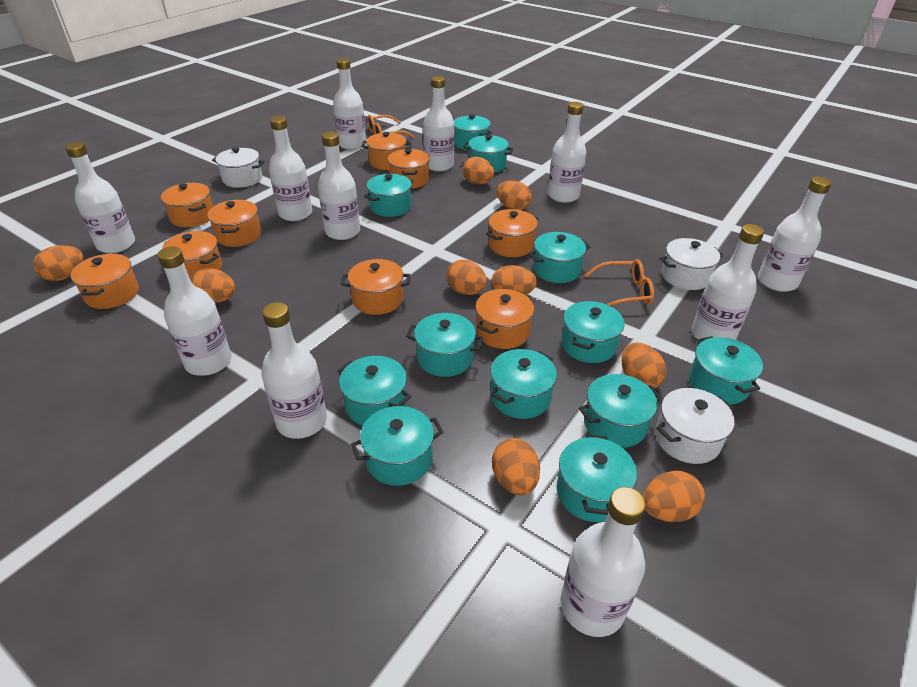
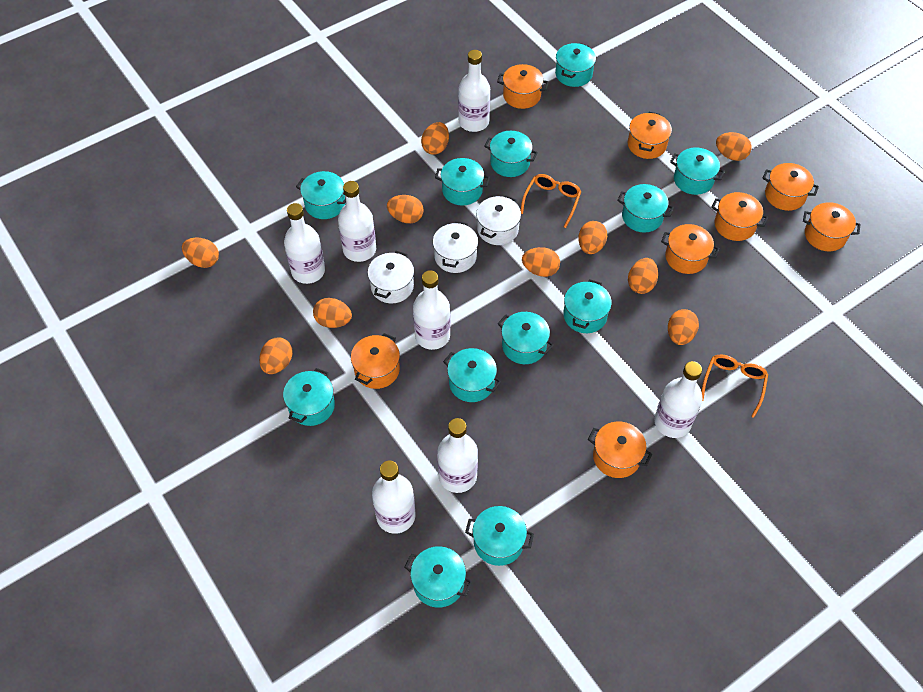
orange egg: [33,245,84,281] [191,268,236,303] [446,260,487,295] [463,157,494,184] [491,265,537,295] [492,438,540,495] [497,181,532,210] [622,342,666,389] [643,471,705,522] = 9 -> [182,238,219,268] [259,338,293,374] [313,298,352,328] [387,195,424,224] [421,122,449,155] [522,247,560,277] [578,221,607,254] [628,258,658,294] [668,309,699,345] [716,132,752,161] = 10
orange pot: [71,254,139,309] [161,183,213,227] [162,231,222,280] [207,200,261,247] [341,259,410,315] [361,132,412,170] [388,149,430,189] [475,289,534,349] [486,209,539,257] = 9 -> [351,333,400,389] [497,64,549,109] [588,422,652,478] [628,112,672,159] [661,224,719,274] [711,192,768,241] [763,163,819,211] [803,202,861,251] = 8
white bottle: [65,142,135,253] [157,246,232,376] [261,302,327,439] [269,116,312,221] [318,132,360,240] [333,58,366,150] [423,76,454,172] [548,102,586,203] [560,487,646,637] [692,224,764,340] [758,177,832,292] = 11 -> [284,203,325,284] [338,181,376,262] [372,460,415,534] [413,270,450,350] [437,418,478,493] [458,50,490,132] [654,361,703,438] = 7

